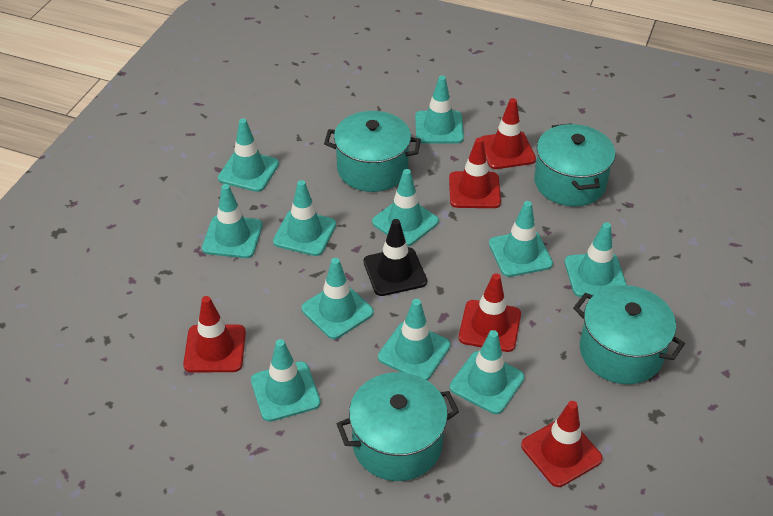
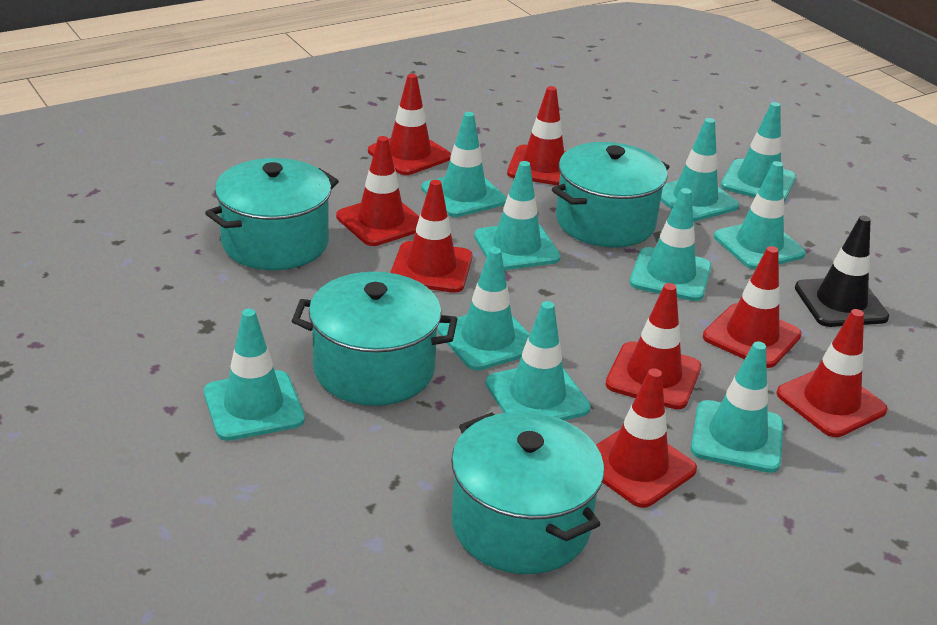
red traffic cone: [183,296,246,372] [449,138,501,208] [459,273,521,352] [480,98,536,169] [521,401,603,487] = 5 -> [336,136,419,246] [368,74,451,175] [390,180,473,293] [507,86,566,186] [596,368,697,508] [605,283,701,409] [703,246,802,368] [776,309,888,437] = 8
turquoise traffic cone: [202,184,263,258] [218,118,279,192] [251,339,321,422] [273,180,336,256] [301,258,374,339] [372,169,439,246] [378,299,451,380] [415,75,464,143] [450,330,524,414] [489,201,553,277] [565,222,627,297] = 11 -> [204,309,305,441] [421,112,507,217] [438,247,529,371] [474,161,561,270] [485,301,591,421] [630,188,711,301] [661,118,739,222] [691,342,784,473] [714,161,806,270] [721,102,796,202] = 10

